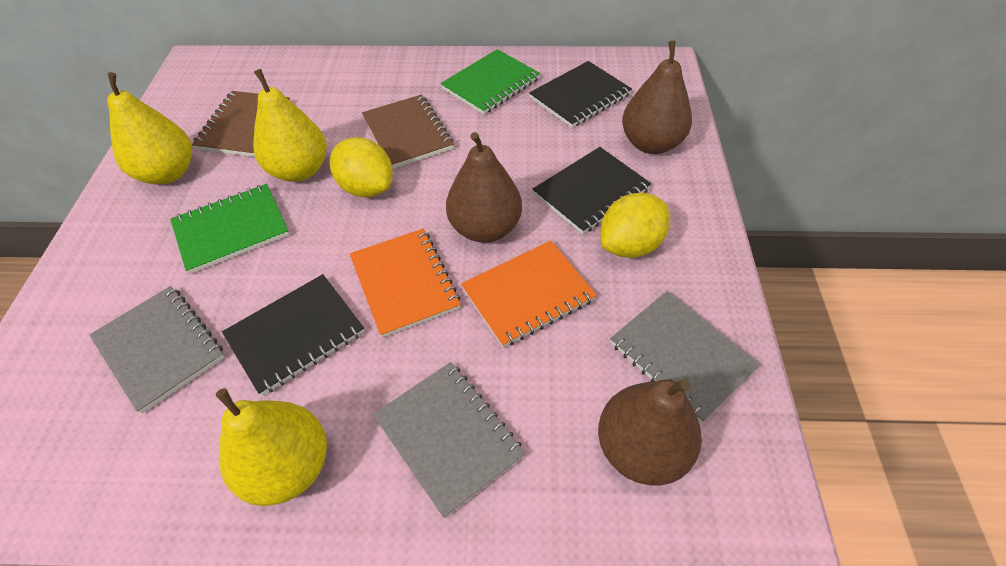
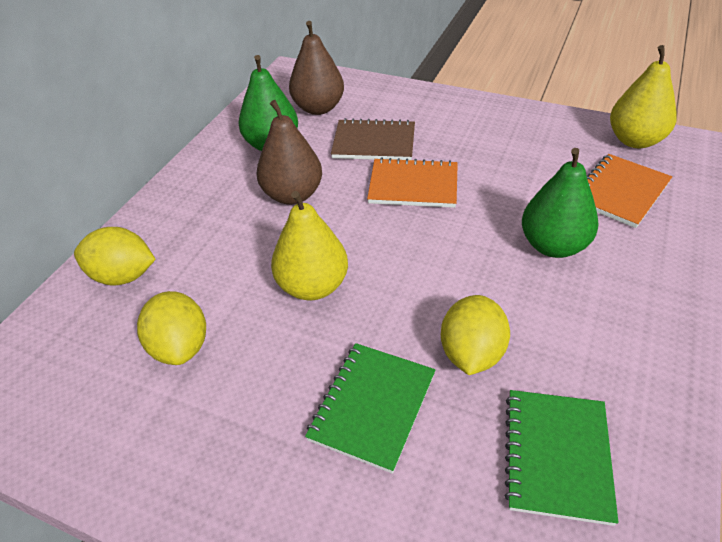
black notebook: [222,274,365,396] [529,61,632,128] [533,147,651,234] = 3 -> none = 0
brown notebook: [192,91,290,157] [362,94,454,169] = 2 -> [331,118,415,160] = 1
brown pear: [446,132,522,243] [598,379,702,485] [622,41,692,154] = 3 -> [257,100,322,205] [289,21,344,115] = 2
green pear: none = 0 -> [238,55,298,151] [522,148,599,258] = 2
grey notebook: [89,286,225,414] [373,362,525,518] [610,291,761,423] = 3 -> none = 0
yellow lemon: [330,137,393,197] [600,193,670,258] = 2 -> [74,227,156,286] [137,291,206,365] [441,295,510,375] = 3
yellow pear: [107,72,192,185] [215,388,327,506] [253,69,327,182] = 3 -> [271,191,348,300] [610,45,676,148] = 2

